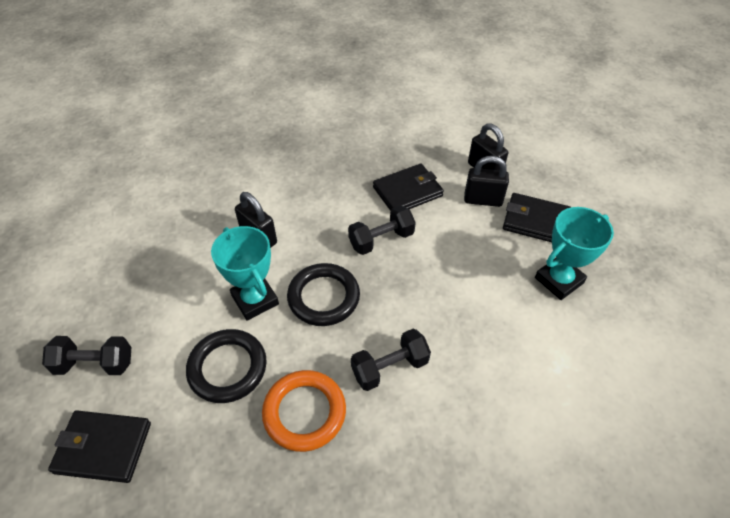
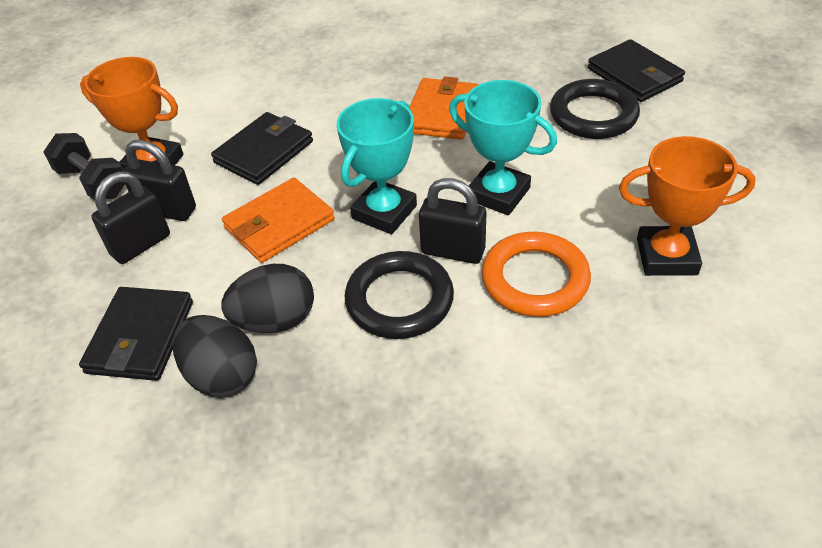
black dumbbell: [42,336,131,375] [348,205,416,255] [351,329,431,391] = 3 -> [43,133,125,200] = 1
black egg: none = 0 -> [173,315,257,398] [221,264,314,333] = 2
orange trophy: none = 0 -> [80,57,184,170] [619,136,756,276] = 2
orange wallet: none = 0 -> [222,178,335,263] [410,76,479,140] = 2

